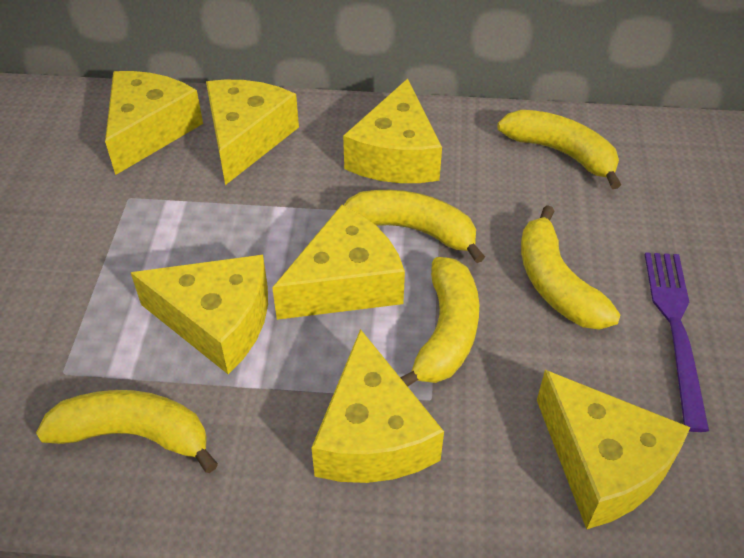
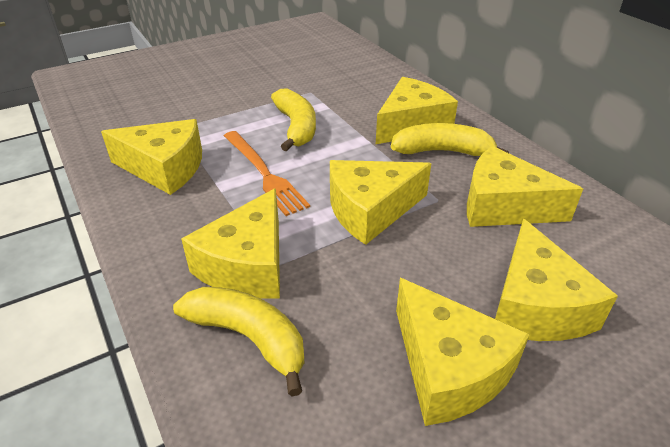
orange fork: none = 0 -> [224,131,310,216] = 1
purple fork: [645,252,709,432] = 1 -> none = 0
yellow banana: [36,390,218,473] [344,190,485,263] [400,257,479,387] [497,110,621,189] [521,205,621,330] = 5 -> [173,287,304,396] [271,88,316,151] [391,123,509,156] = 3

